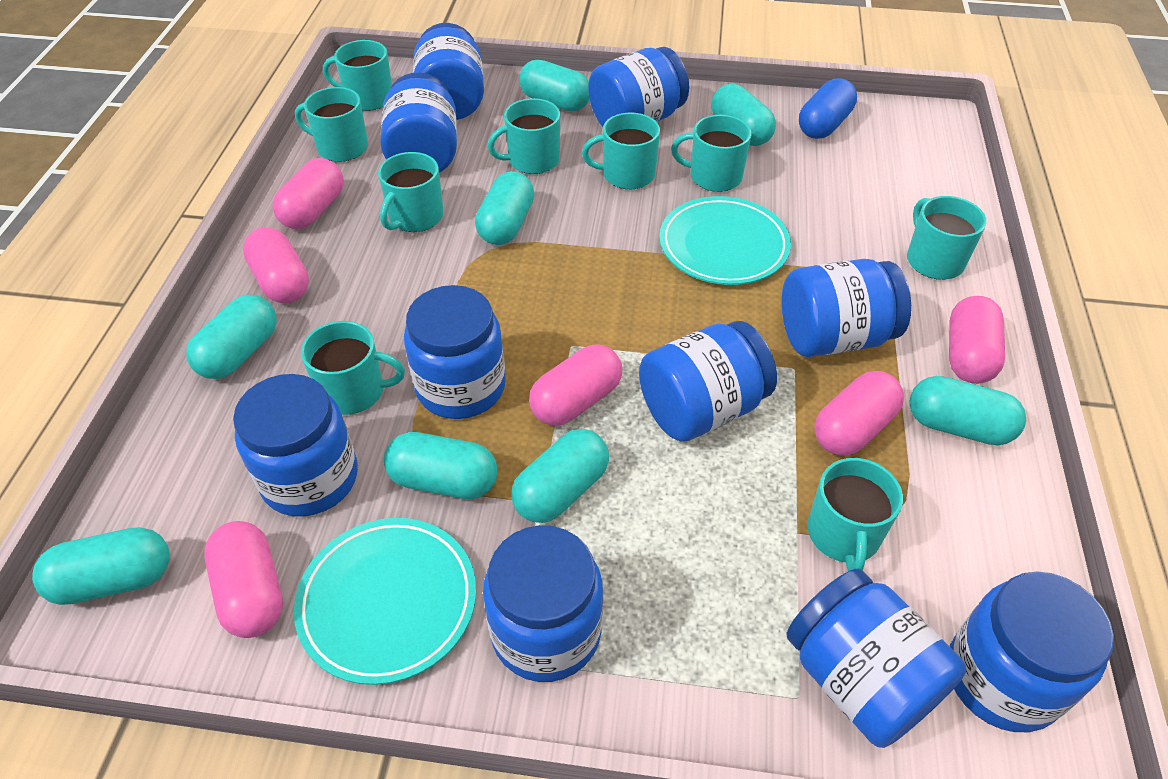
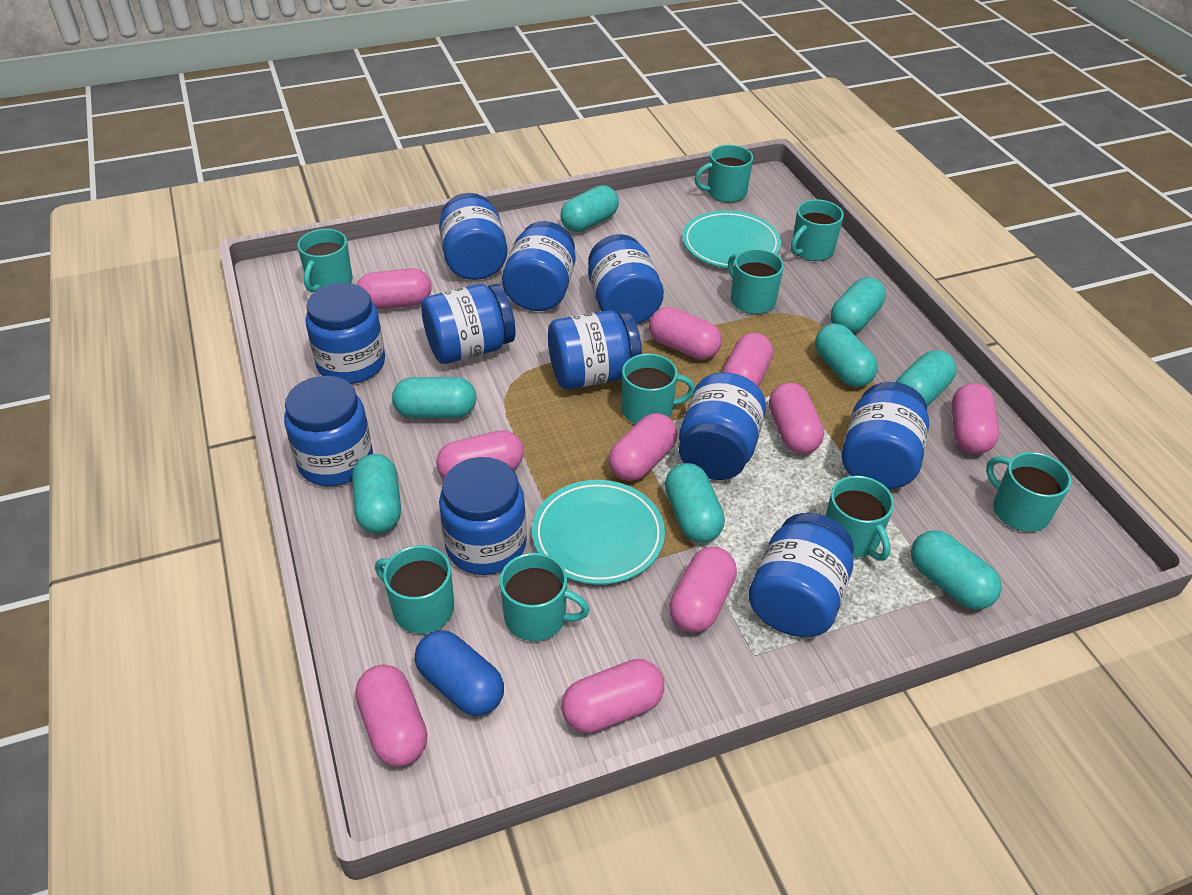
blue jar: [233,374,358,517] [380,73,457,173] [404,285,506,419] [413,23,484,120] [483,525,603,682] [588,47,689,127] [639,321,777,442] [782,259,911,357] [787,569,966,748] [950,571,1114,732] = 10 -> [284,376,373,486] [306,283,385,384] [421,284,516,364] [439,193,508,280] [439,457,527,575] [502,221,575,311] [548,310,642,389] [588,234,664,324] [679,372,766,480] [749,513,854,637] [842,382,929,489] = 11
pink capsule: [204,521,283,638] [243,227,309,303] [272,158,344,229] [529,344,622,426] [814,371,904,456] [949,296,1005,384] = 6 -> [356,665,427,767] [357,268,432,310] [436,430,524,479] [562,659,664,733] [609,413,677,481] [649,307,722,360] [669,547,737,633] [722,333,773,387] [769,383,824,454] [952,383,999,454] = 10

